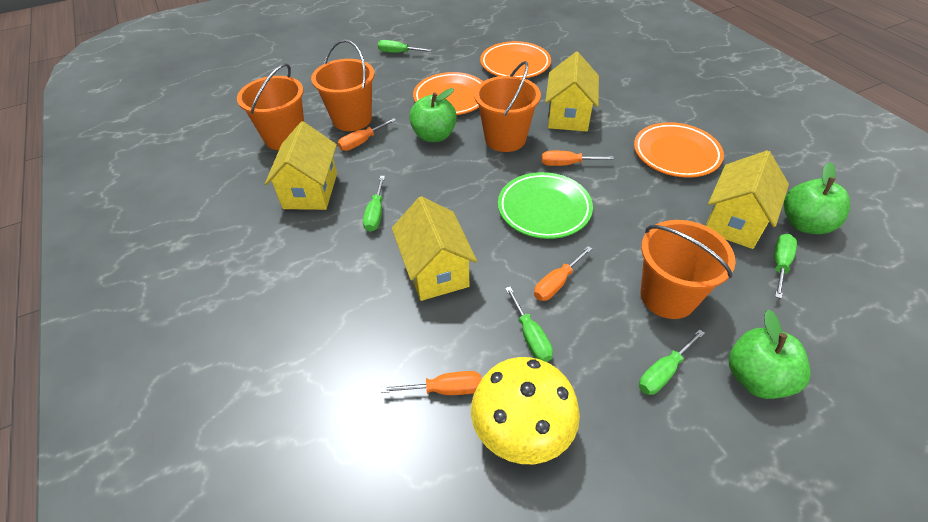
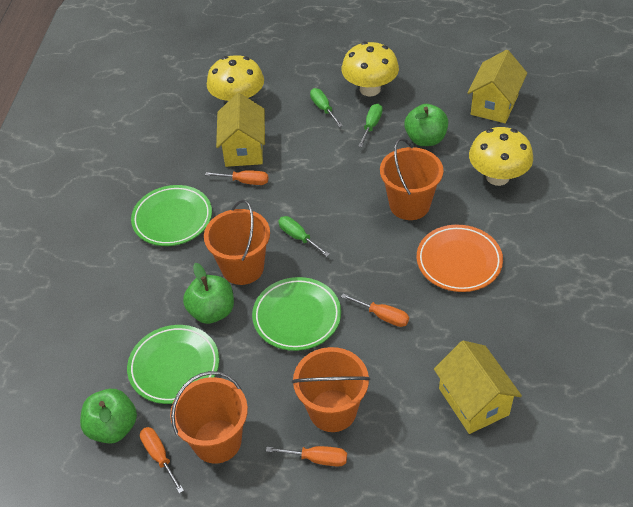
green plate: [498,172,593,239] = 1 -> [127,325,219,404] [131,185,212,246] [252,277,341,351] = 3
green screwdriver: [363,176,385,232] [378,40,432,53] [505,286,553,362] [639,329,705,395] [774,234,797,299] = 5 -> [278,216,330,257] [310,88,343,127] [358,104,383,147] = 3
orange plate: [413,72,483,115] [480,41,551,78] [634,122,724,178] = 3 -> [417,225,503,292] = 1
yellow house: [265,121,337,210] [392,196,477,301] [545,52,599,131] [706,150,789,249] = 4 -> [216,93,265,167] [434,341,522,434] [467,50,527,123] = 3
yellow mushroom: [471,357,580,464] = 1 -> [207,55,264,101] [341,42,399,97] [469,127,533,186] = 3

